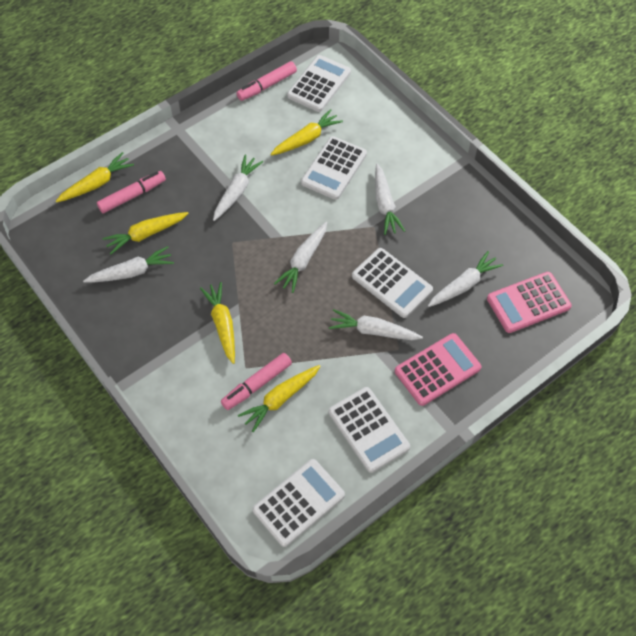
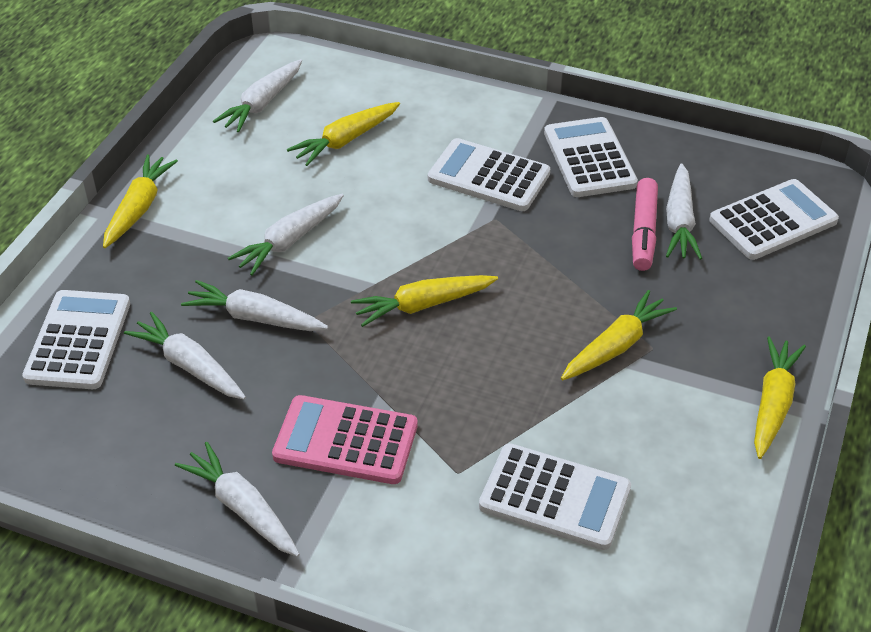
pink calculator: [395,333,481,406] [487,272,572,333] = 2 -> [272,395,418,484] = 1
pink marker: [97,171,166,213] [221,353,292,410] [236,61,297,101] = 3 -> [632,178,658,271] = 1

